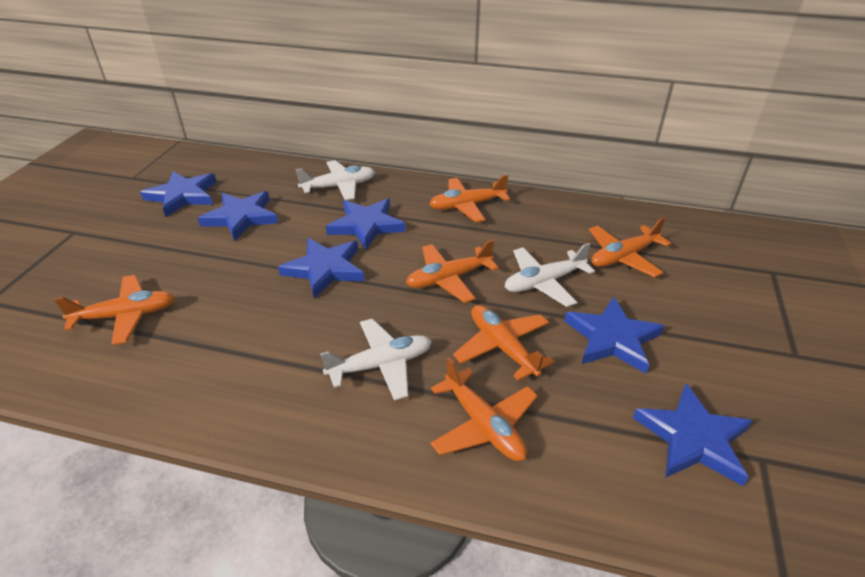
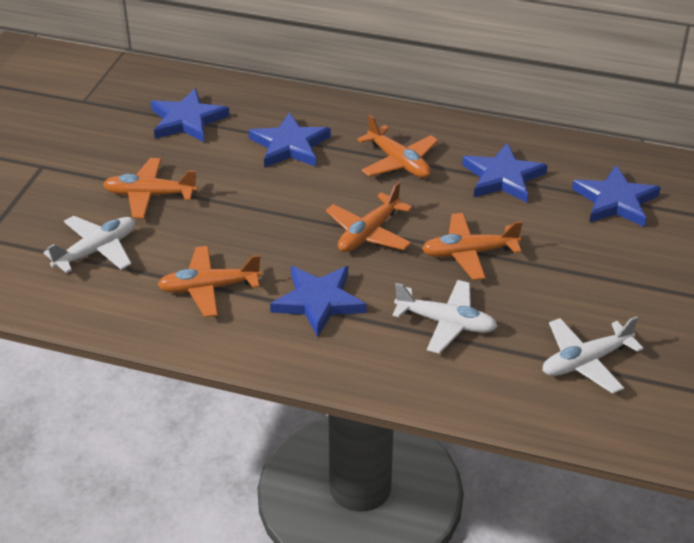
blue star: [140,171,217,217] [198,191,278,241] [278,238,364,299] [326,199,406,250] [564,297,665,374] [633,384,753,486] = 6 -> [151,88,230,142] [249,112,331,168] [270,266,367,337] [462,143,548,203] [572,165,661,227] = 5
orange plane: [54,275,175,345] [406,240,498,303] [429,175,510,222] [430,357,538,461] [453,305,555,381] [589,217,671,277] = 6 -> [103,158,198,218] [157,246,262,317] [326,182,412,252] [357,115,438,178] [422,213,523,280] = 5

